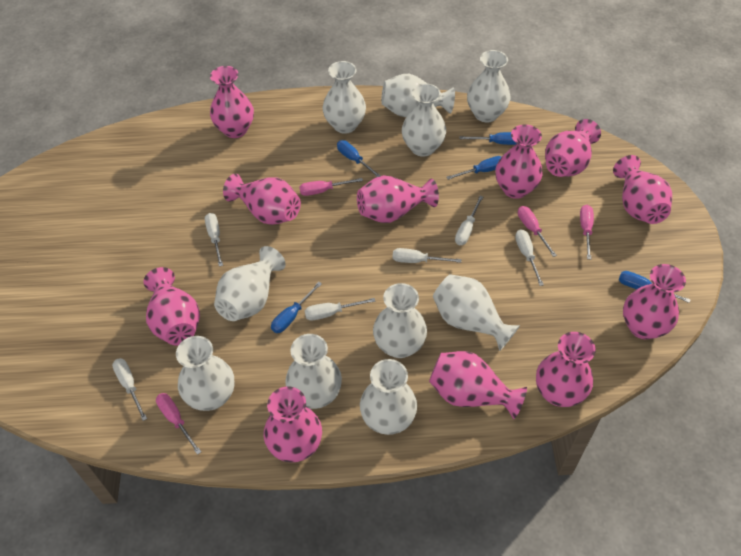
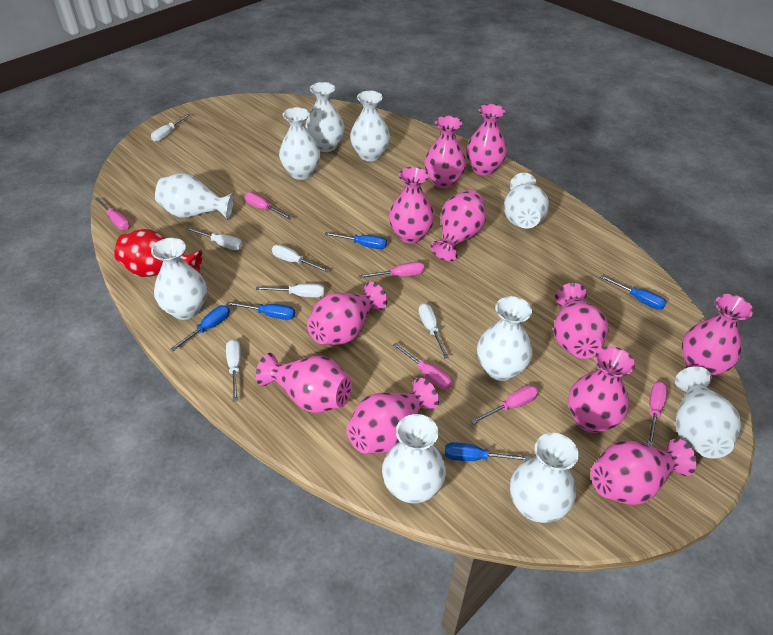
pink screwdriver: [156,393,201,455] [299,178,363,196] [518,206,557,257] [580,205,594,260] = 4 -> [95,197,130,230] [244,192,292,219] [358,262,424,278] [393,342,452,389] [471,385,538,424] [647,381,668,446] = 6
red vase: none = 0 -> [114,229,202,277] = 1

